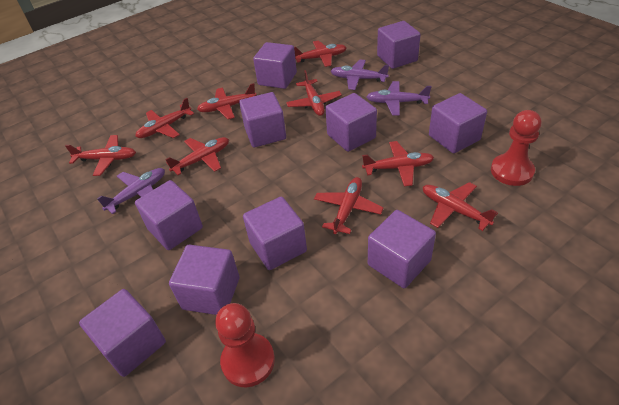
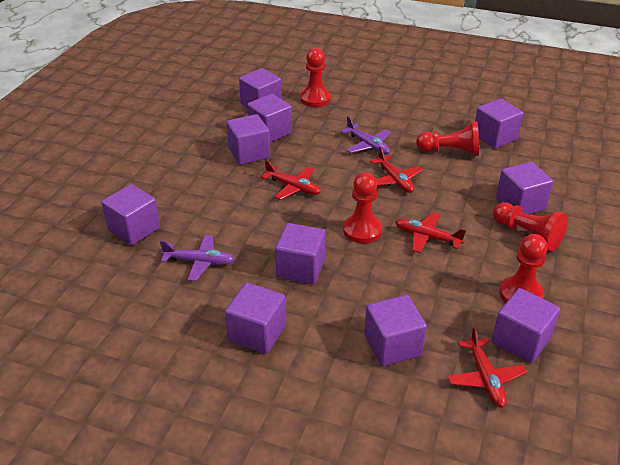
purple plane: [97,168,165,214] [331,60,389,90] [366,81,432,116] = 3 -> [160,235,235,281] [341,117,391,154] = 2
red pawn: [215,303,275,387] [491,110,541,186] = 2 -> [300,48,331,107] [343,173,382,243] [416,121,479,156] [493,202,568,251] [499,234,548,303] = 5
red plane: [65,135,136,176] [135,98,194,138] [165,137,229,175] [197,83,256,119] [286,70,342,116] [294,40,347,67] [314,177,384,234] [362,141,434,186] [423,182,498,231] = 9 -> [261,160,321,200] [370,147,423,193] [395,212,466,253] [448,327,527,407] = 4

